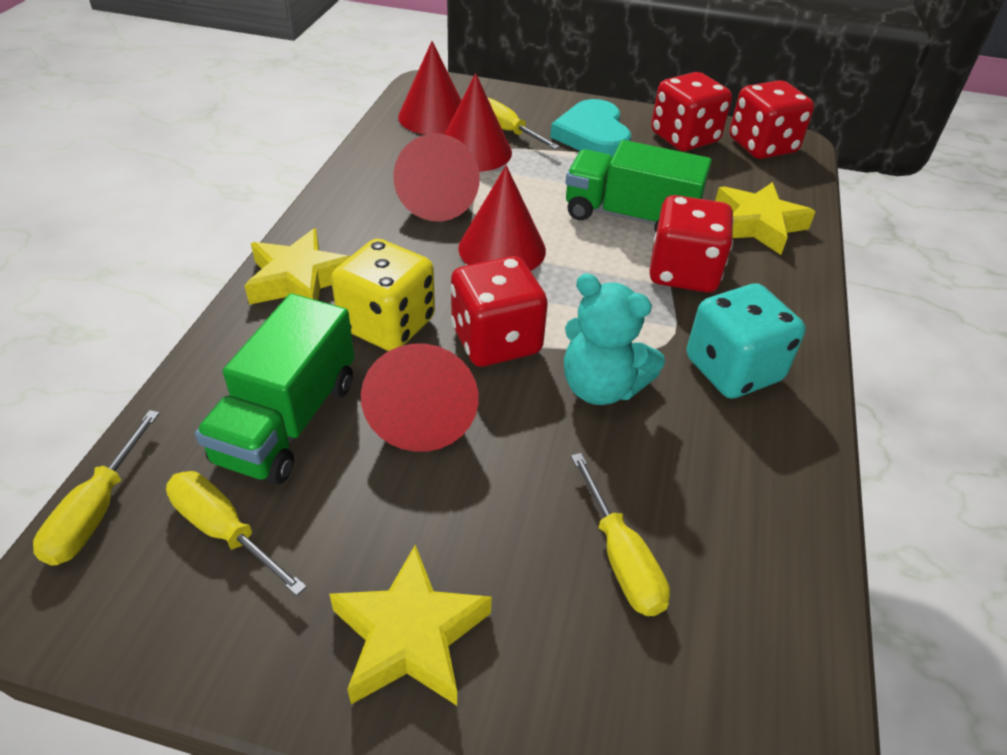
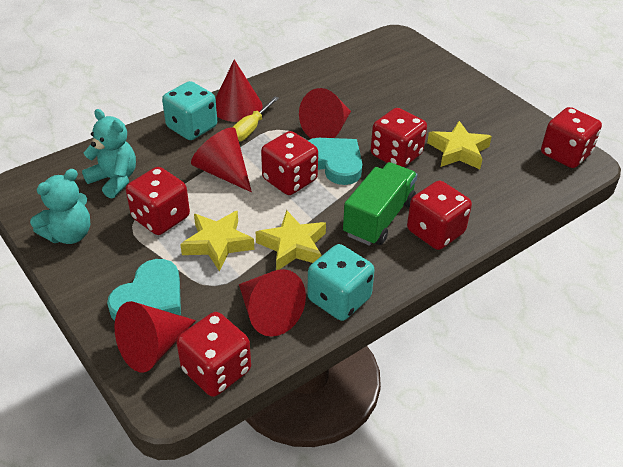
green truck: [195,293,355,485] [566,140,712,232] = 2 -> [343,162,418,246] = 1
red dice: [451,256,548,367] [649,195,734,292] [651,72,732,151] [730,80,814,159] = 4 -> [126,167,190,235] [177,312,251,397] [261,131,318,195] [371,108,427,167] [407,181,472,250] [541,107,602,168] = 6
turquoise dice: [687,283,806,399] = 1 -> [162,81,217,140] [307,244,375,321] = 2
turquoise heart: [550,99,631,157] = 1 -> [107,259,181,321] [308,138,362,185] = 2
turquoise teddy bear: [564,273,665,405] = 1 -> [30,169,90,244] [82,109,136,199] = 2
yellow dice: [331,239,435,351] = 1 -> none = 0
yellow screwdriver: [33,410,160,566] [166,471,307,596] [487,97,560,149] [571,453,670,616] = 4 -> [233,96,279,142] = 1

